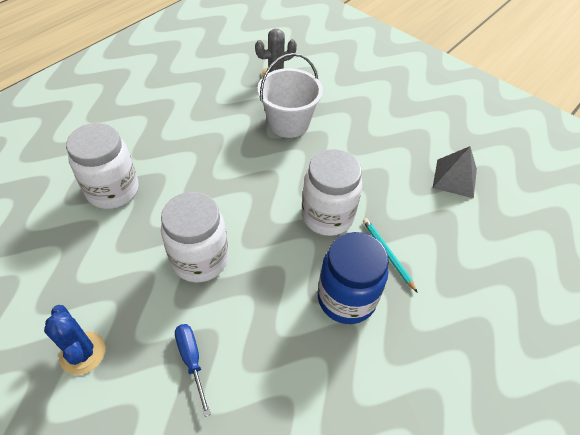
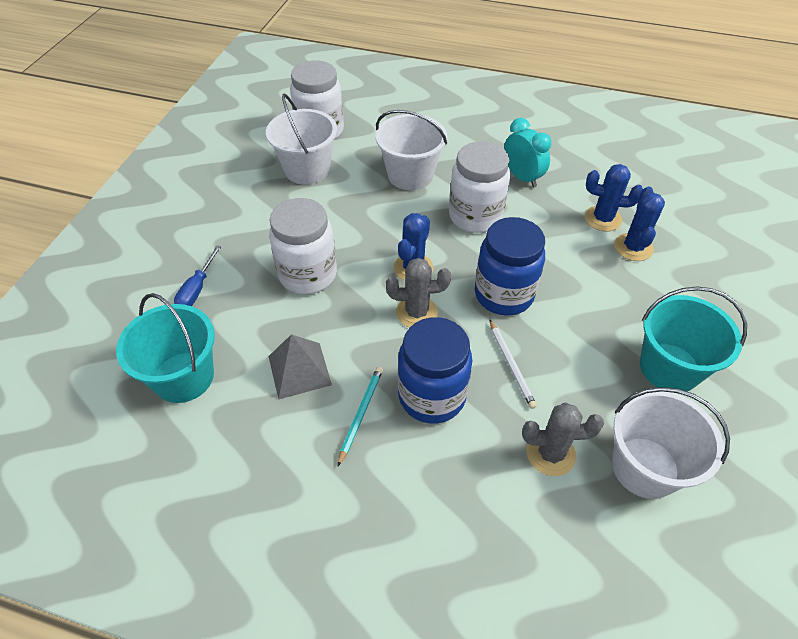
blue cactus: [44,305,106,375] = 1 -> [394,213,433,281] [585,164,643,232] [614,187,665,261] = 3
blue jar: [318,232,389,324] = 1 -> [398,317,472,424] [475,217,545,316] = 2
grey cactus: [255,29,297,78] = 1 -> [386,258,451,328] [522,403,604,476] = 2
turquoise bucket: none = 0 -> [116,293,215,403] [640,286,747,391] = 2
turquoise clock: none = 0 -> [504,118,551,188] = 1
white bucket: [258,53,323,138] = 1 -> [266,94,337,185] [375,110,447,190] [612,387,730,499] = 3
white pencil: none = 0 -> [489,319,537,409] = 1

